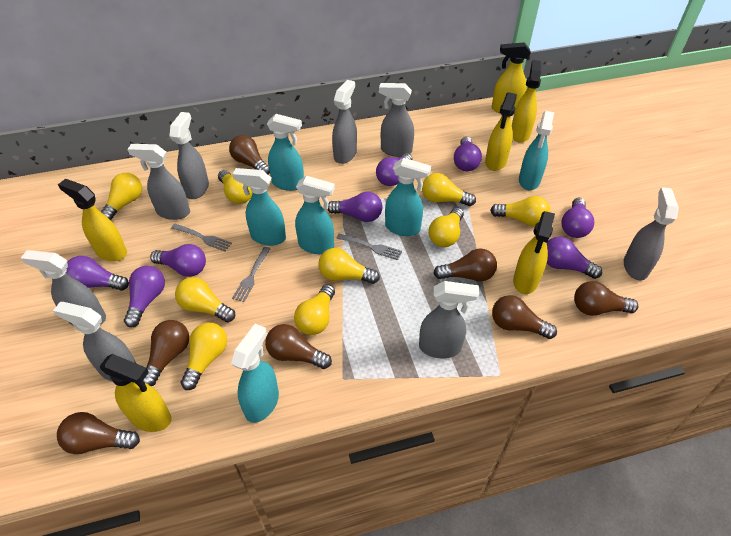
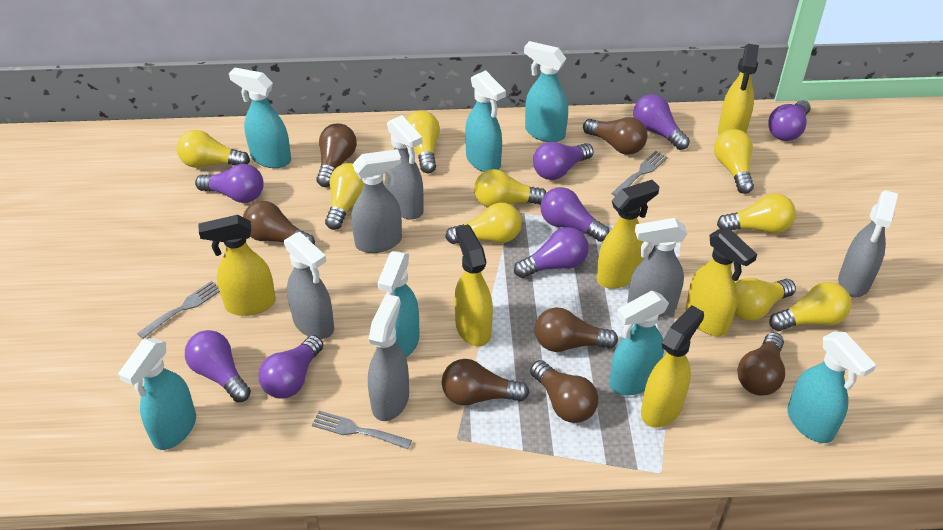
grey spray bottle: [21,250,106,326] [53,302,137,381] [127,144,190,220] [169,112,209,199] [332,80,357,164] [379,83,414,157] [419,281,479,358] [624,187,679,280] = 8 -> [284,232,334,339] [351,149,402,253] [368,294,409,421] [385,115,424,220] [627,218,687,318] [838,190,898,298] = 6
turquoise spray bottle: [231,324,279,423] [232,168,286,246] [267,114,304,191] [295,176,335,254] [385,158,431,236] [519,111,554,190] = 6 -> [118,338,196,450] [229,68,291,168] [378,251,420,357] [465,70,506,172] [524,41,568,142] [609,291,669,396] [787,331,876,443] = 7

